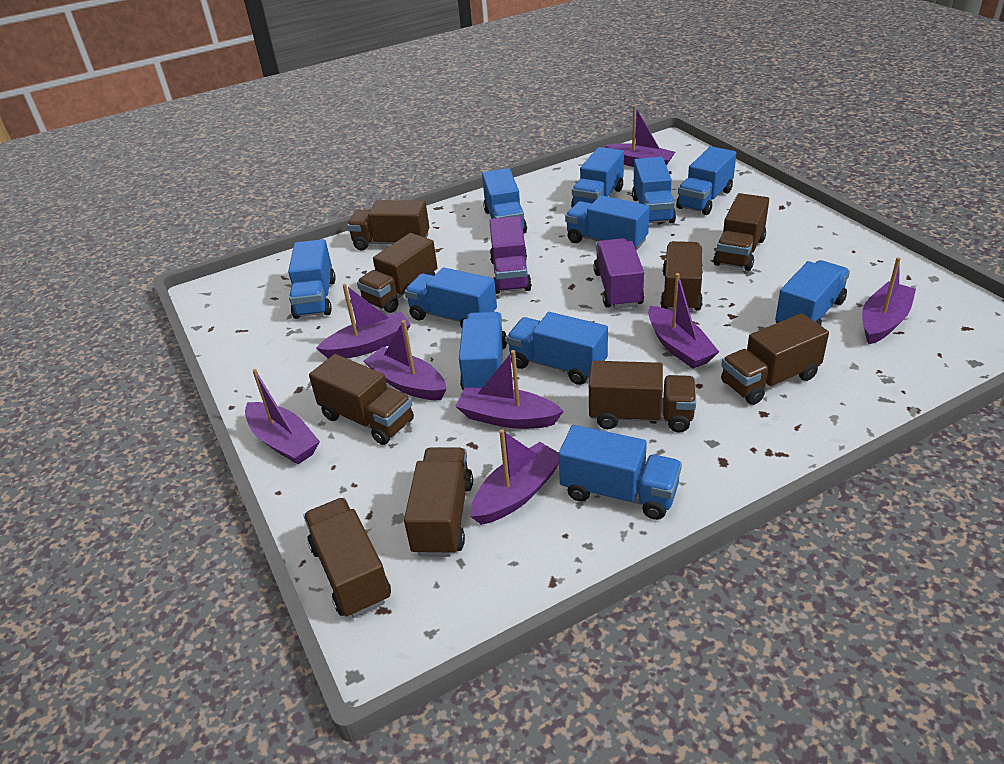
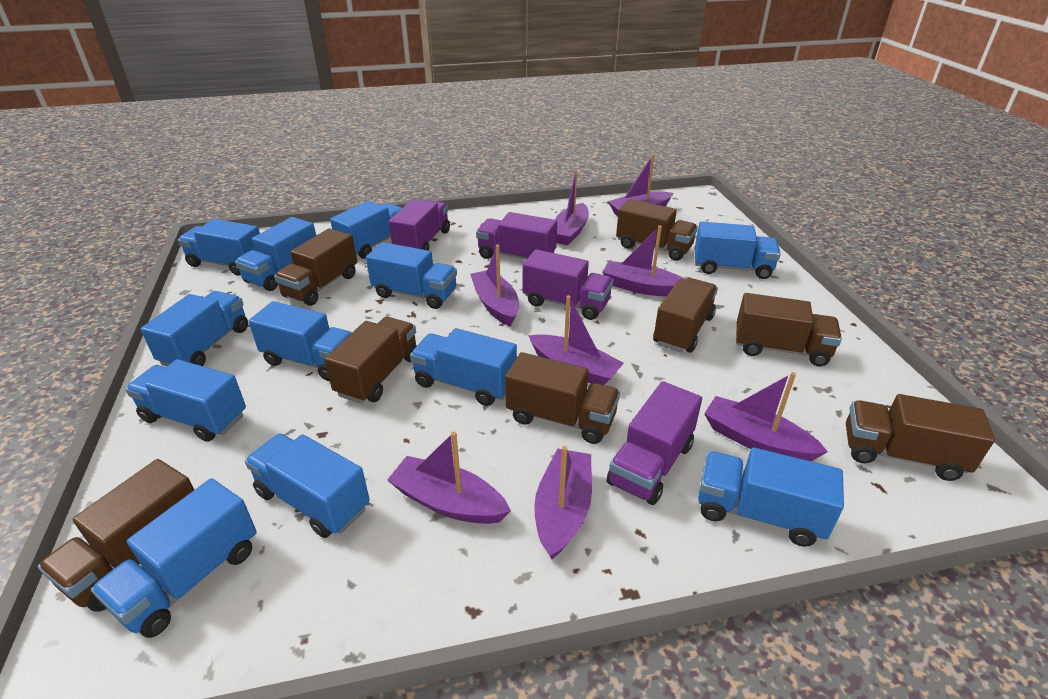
blue truck: [288,239,336,319] [405,267,497,328] [459,312,507,390] [482,168,527,234] [507,312,608,385] [558,425,682,520] [565,195,650,250] [571,147,624,207] [632,157,676,223] [676,146,736,215] [775,260,850,325] = 11 -> [91,478,257,638] [126,359,246,442] [141,291,248,367] [178,219,260,276] [235,217,316,291] [245,434,370,538] [249,301,352,381] [330,201,402,259] [366,242,457,309] [410,328,517,406] [694,222,781,279] [698,447,844,547] = 12
brown truck: [303,498,391,618] [309,354,414,445] [347,200,429,251] [357,233,437,313] [404,447,473,557] [589,361,696,433] [660,241,703,312] [713,193,769,271] [721,313,829,405] = 9 -> [38,459,194,612] [274,228,357,306] [324,317,417,404] [505,352,620,444] [616,199,698,261] [653,278,718,352] [736,293,842,366] [846,394,995,481] = 8
purple truck: [490,216,532,294] [593,238,644,309] = 2 -> [389,199,450,251] [476,212,557,260] [523,249,613,320] [607,381,702,505] = 4

